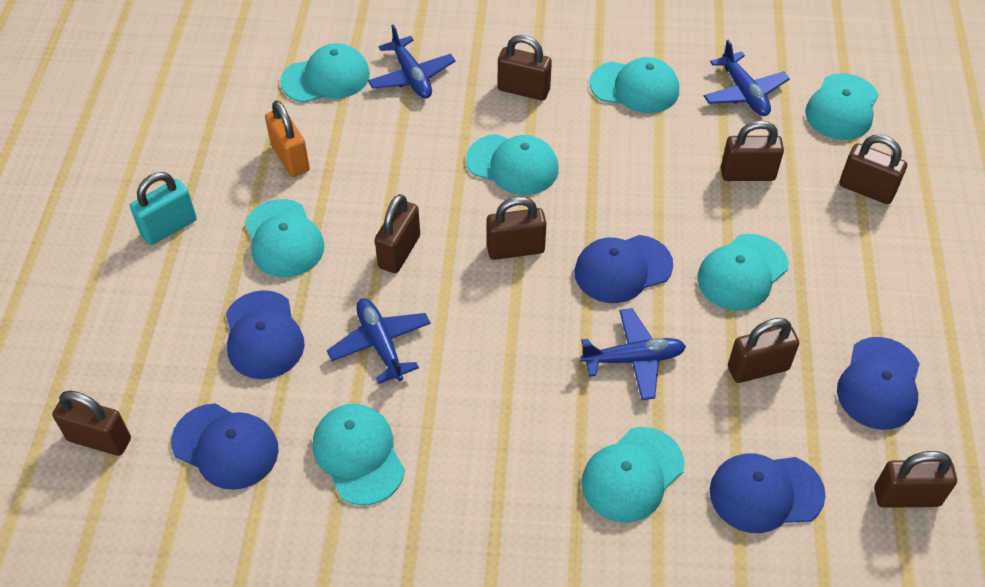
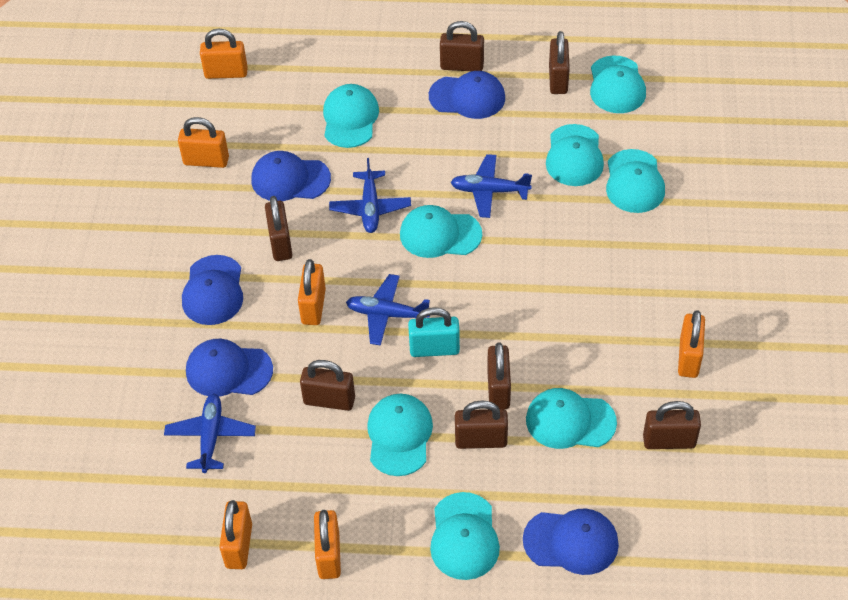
brown padlock: [52,391,131,456] [375,194,420,273] [487,197,546,260] [498,35,552,101] [721,120,784,181] [728,318,799,383] [839,135,907,204] [874,451,957,508] = 8 -> [265,196,293,261] [300,360,355,411] [440,21,484,71] [455,400,508,449] [487,342,511,409] [549,31,570,94] [643,401,701,449] = 7
orange padlock: [265,101,310,177] = 1 -> [178,117,229,168] [200,29,248,79] [219,500,252,569] [298,259,326,325] [314,510,341,579] [678,310,705,378] = 6

